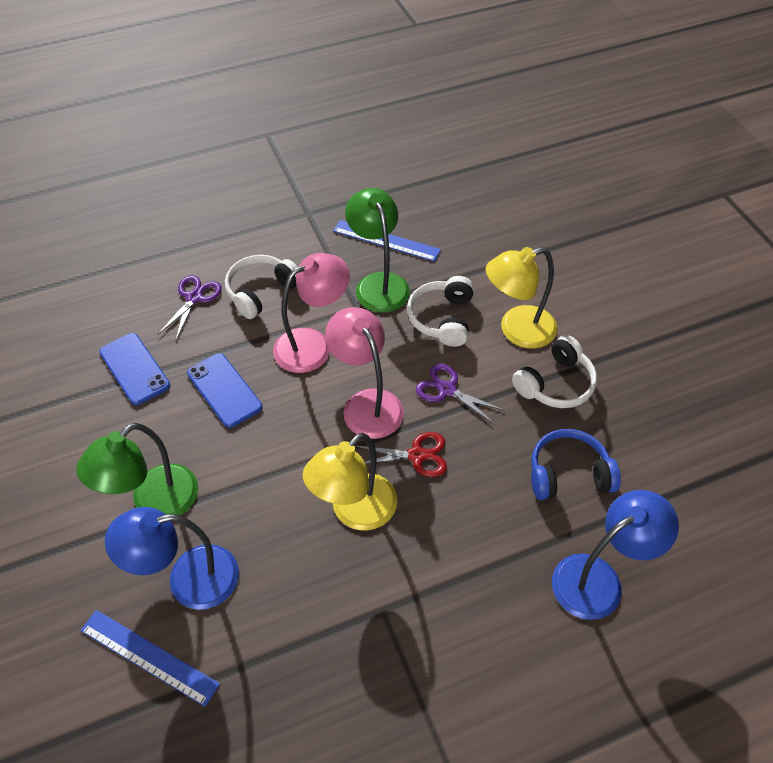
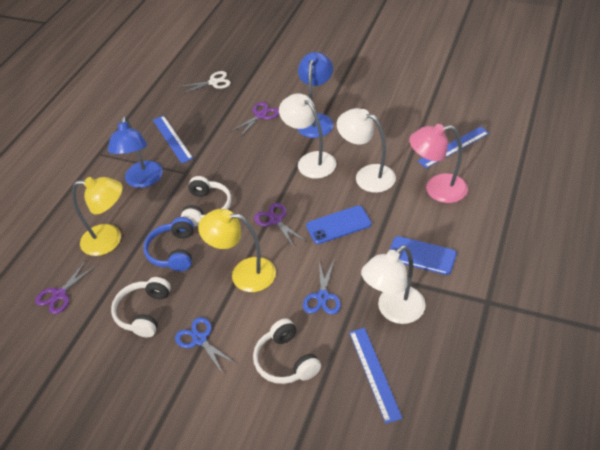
blue ruler: [80,610,220,707] [333,220,441,262] = 2 -> [153,115,193,163] [349,328,403,424] [418,126,489,168] = 3
blue scissors: none = 0 -> [175,317,236,374] [303,261,341,314] = 2
green lamp: [76,423,198,516] [345,188,410,312] = 2 -> none = 0
pink lamp: [273,253,350,373] [325,307,404,439] = 2 -> [409,124,468,203] = 1
purple scissors: [158,275,222,340] [416,364,506,425] = 2 -> [35,260,96,314] [230,102,279,138] [254,203,307,247] = 3
red scissors: [355,432,447,477] = 1 -> none = 0
white lamp: none = 0 -> [279,93,336,179] [337,108,396,193] [361,245,426,324] = 3
white scissors: none = 0 -> [179,71,231,94] = 1

